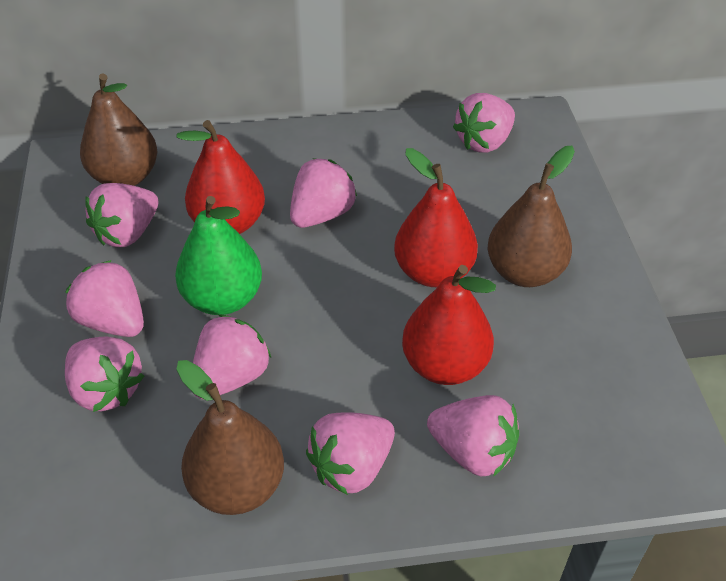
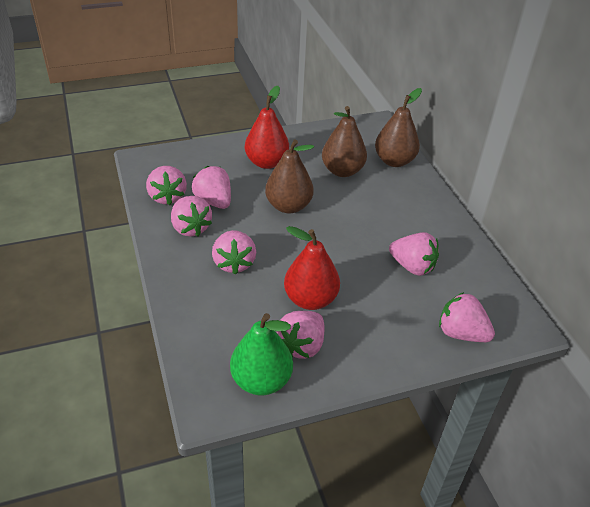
pink strawberry: [65,260,144,337] [65,337,144,412] [85,183,158,247] [192,314,271,400] [290,158,357,228] [306,412,395,495] [427,395,519,477] [453,93,515,153] = 8 -> [146,166,187,205] [171,196,212,236] [192,166,231,209] [212,230,256,275] [277,311,325,359] [389,232,439,276] [439,292,495,342] = 7
red pear: [177,120,265,234] [394,148,478,287] [402,265,496,385] = 3 -> [245,86,289,169] [284,226,340,310] = 2

